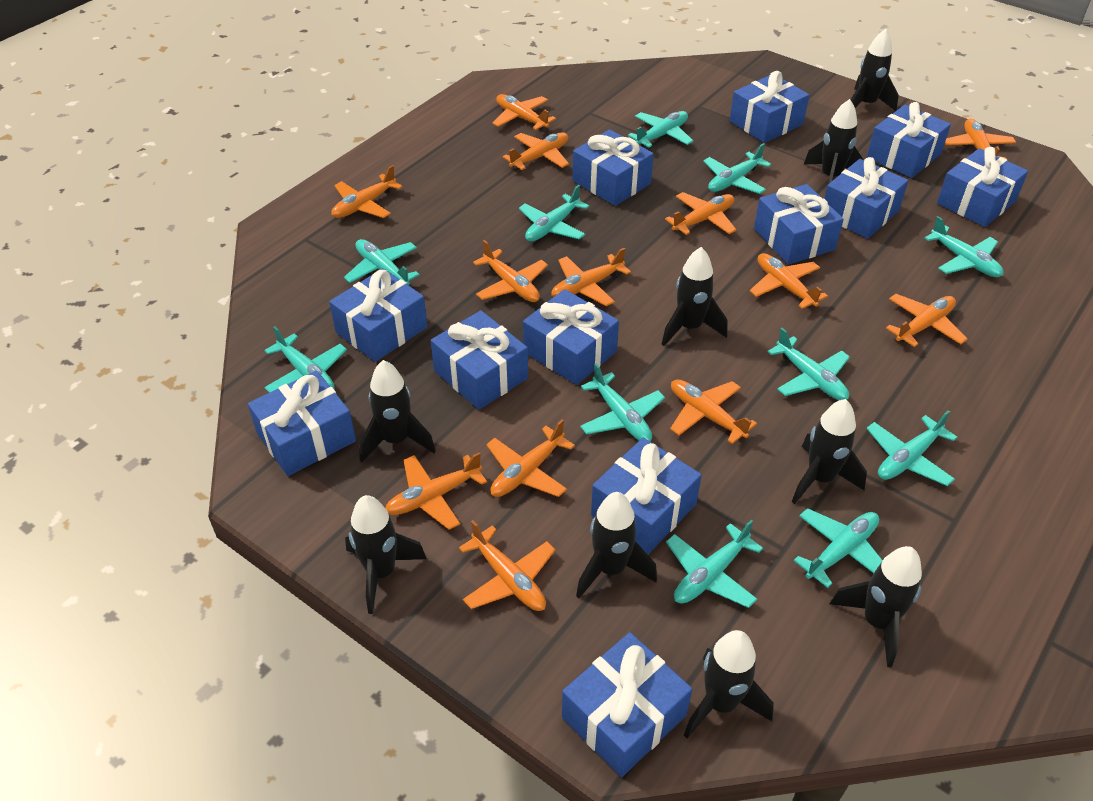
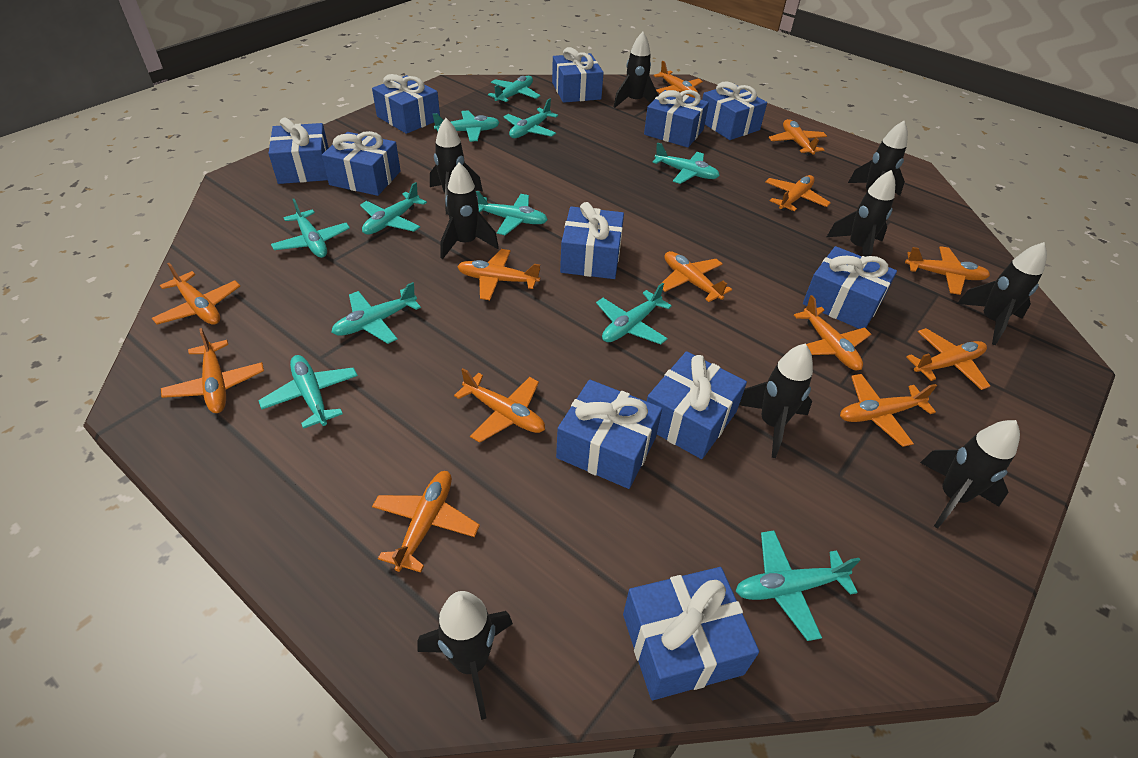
blue gift: [248,371,356,476] [329,268,428,362] [431,310,528,410] [523,289,619,385] [562,632,692,777] [572,129,654,206] [591,438,702,554] [729,71,809,143] [754,184,844,265] [824,157,908,239] [867,102,951,178] [937,147,1028,227] = 12 -> [268,117,329,184] [322,131,401,196] [372,74,440,134] [552,47,604,103] [556,380,662,489] [560,202,624,279] [623,567,759,700] [644,90,709,148] [647,351,747,459] [702,82,767,140] [803,246,897,329] = 11

